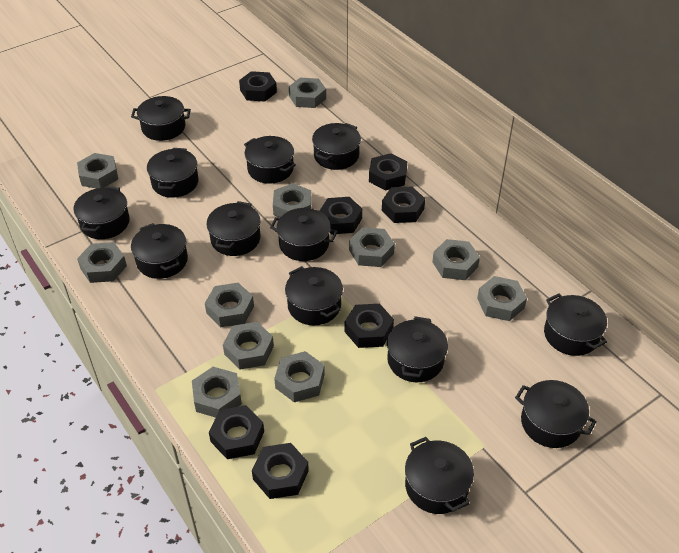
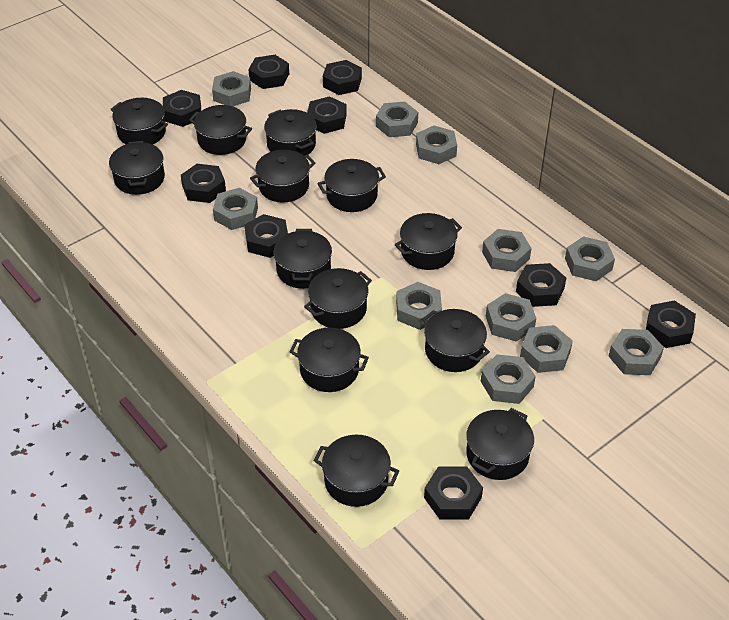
black nut: [209,405,264,459] [239,71,277,102] [252,443,309,499] [319,197,362,234] [344,304,394,348] [369,153,407,191] [382,187,425,223] = 7 -> [163,90,201,127] [181,164,226,203] [245,214,288,258] [248,55,289,89] [307,96,347,134] [323,60,362,95] [424,466,483,520] [516,263,566,307] [646,300,696,348] = 9

